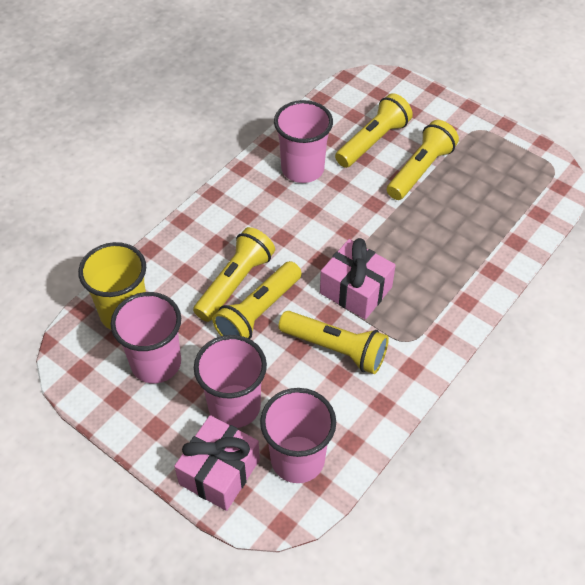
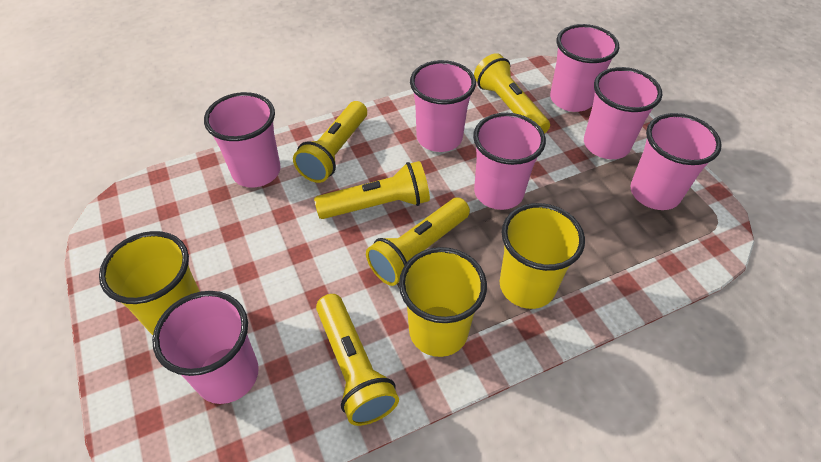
pink cup: [110,292,181,383] [194,335,267,428] [260,388,336,483] [274,100,333,183] = 4 -> [152,291,259,404] [204,92,281,188] [410,60,476,152] [473,113,546,210] [550,24,619,112] [584,67,662,159] [630,113,722,210] = 7
pink gift: [174,415,260,511] [320,238,396,320] = 2 -> none = 0
yellow cup: [78,242,146,330] = 1 -> [99,231,200,335] [399,247,487,357] [500,203,585,309] = 3

